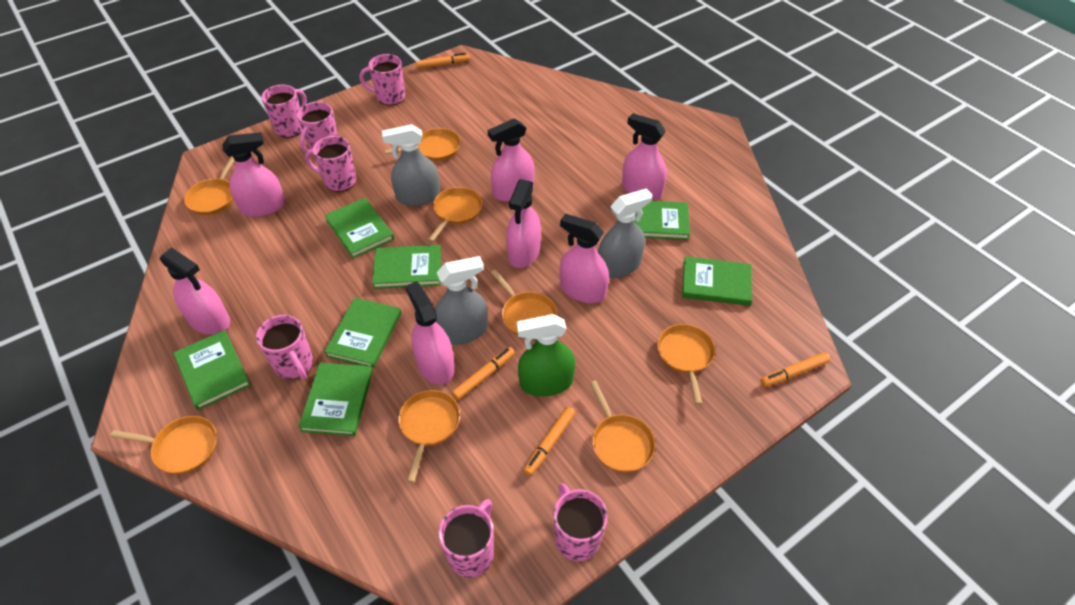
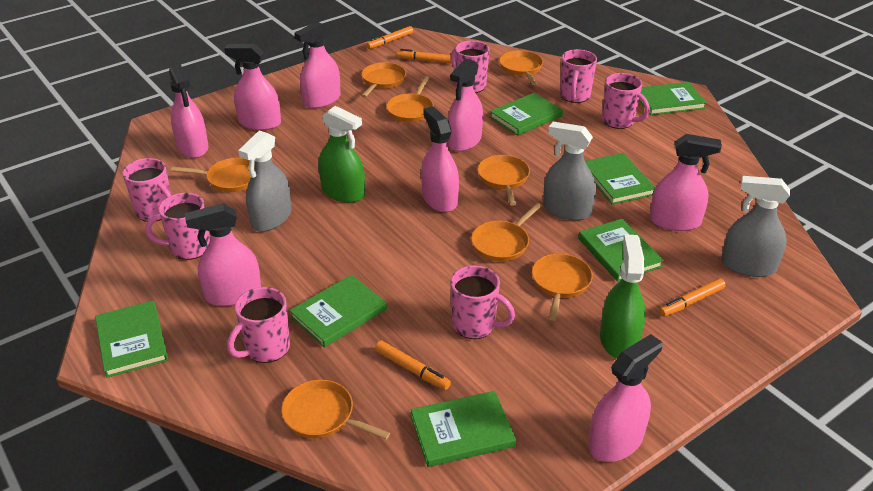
green spray bottle: [516,314,575,396] = 1 -> [318,106,365,203] [600,234,646,358] = 2
pink spray bottle: [160,247,230,335] [222,132,285,217] [405,281,455,384] [488,118,534,202] [506,179,541,268] [560,214,609,303] [622,113,667,201] = 7 -> [169,64,208,158] [185,203,261,306] [224,44,281,130] [295,21,341,109] [421,106,459,212] [448,59,483,152] [588,334,662,462] [650,134,722,231] = 8

